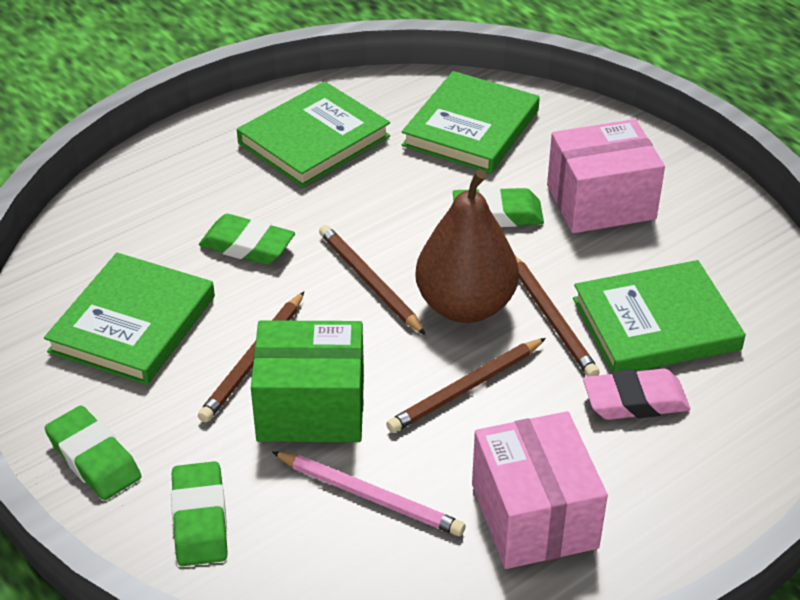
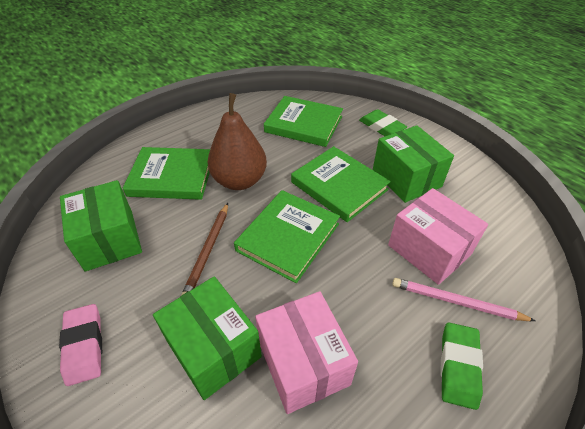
brown pencil: [198,292,304,422] [319,225,426,335] [386,338,546,433] [515,256,600,377] = 4 -> [181,203,228,295] = 1
green box: [251,320,364,442] = 1 -> [60,180,142,271] [153,276,262,400] [373,125,454,203] = 3
green eraser: [45,406,141,500] [171,461,228,566] [199,214,295,265] [453,187,544,227] = 4 -> [359,109,407,136] [441,323,483,410] = 2

